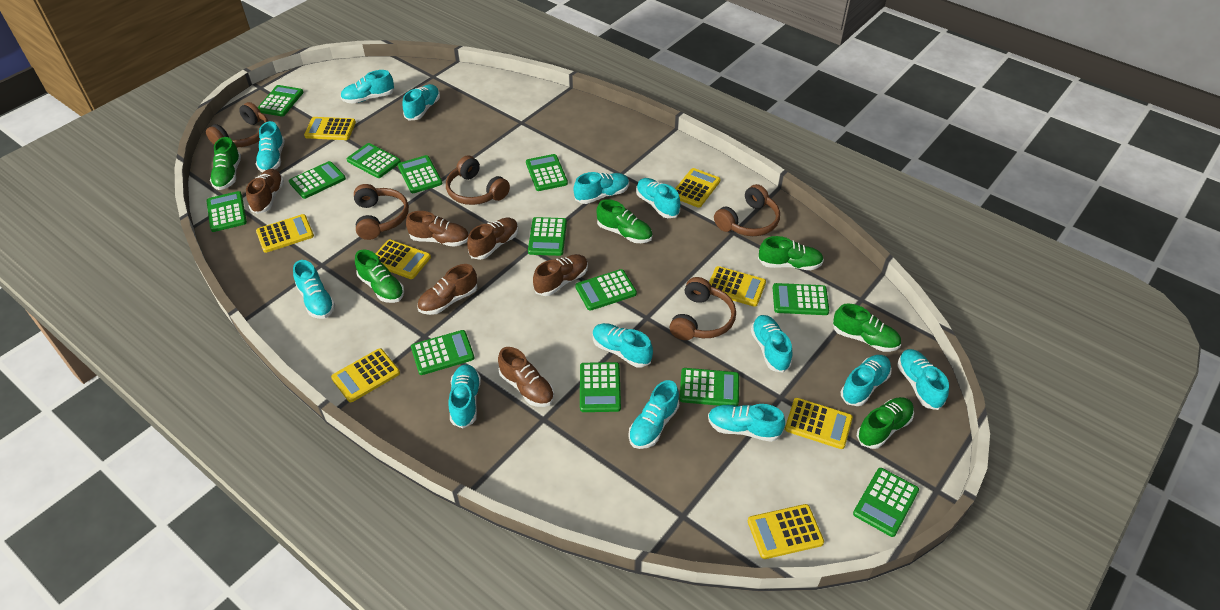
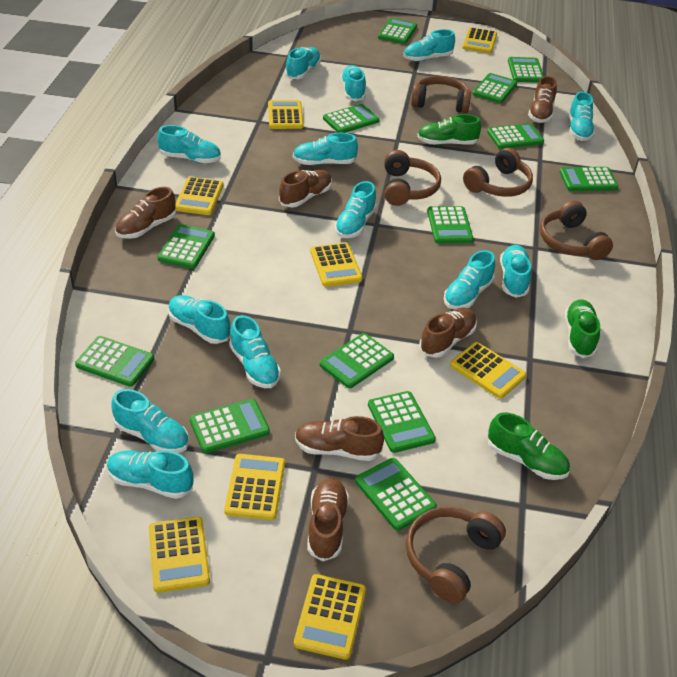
green shoe: [210,137,241,190] [355,249,404,303] [596,199,653,243] [758,236,824,270] [833,303,901,352] [857,397,914,449] = 6 -> [417,114,481,145] [488,413,570,480] [565,299,600,358] = 3

